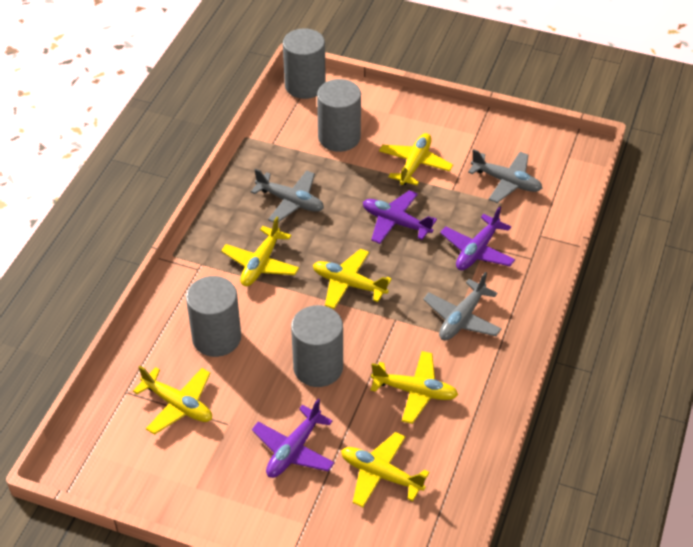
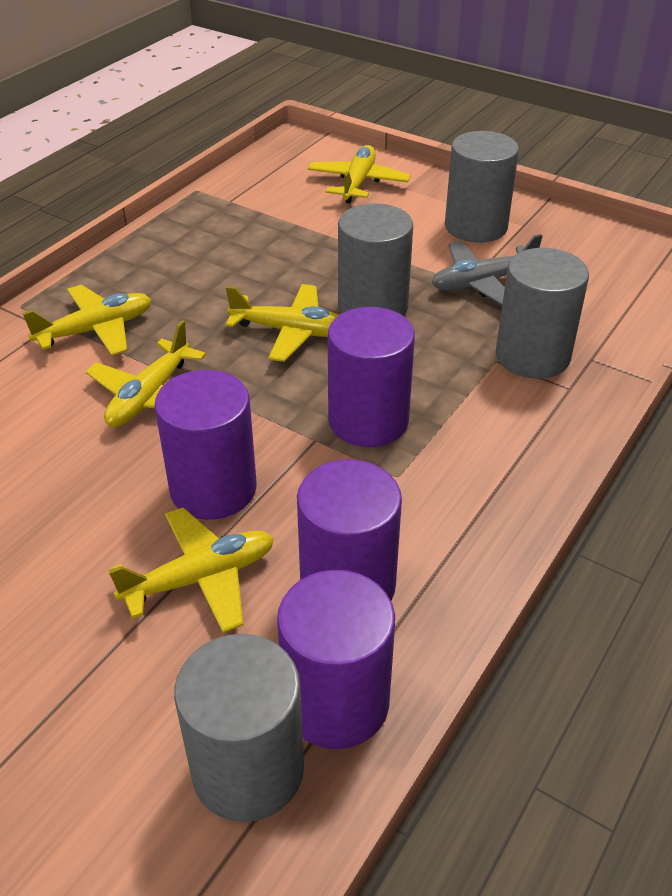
grey plane: [251,169,324,223] [423,272,501,341] [468,149,542,203] = 3 -> [432,234,543,305] = 1
purple cylinder: none = 0 -> [154,370,257,520] [277,570,395,749] [297,459,402,600] [328,307,415,447] = 4
purple plane: [252,399,335,478] [363,190,437,244] [440,206,515,270] = 3 -> none = 0
yellow plane: [133,366,212,435] [221,217,299,286] [313,249,392,309] [341,432,429,507] [371,351,458,424] [379,133,453,186] = 6 -> [22,285,151,356] [86,320,206,427] [108,507,274,633] [225,284,339,362] [308,145,411,204] = 5

